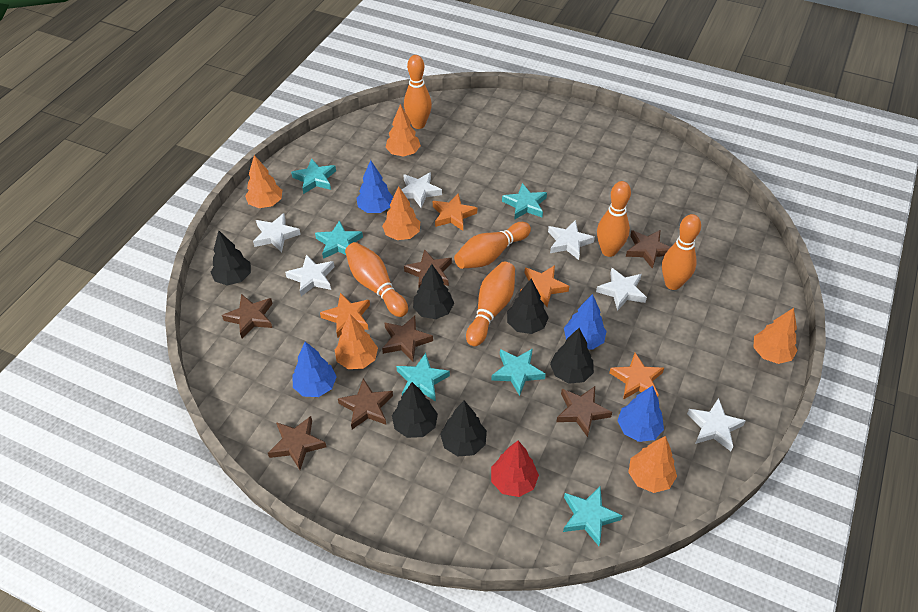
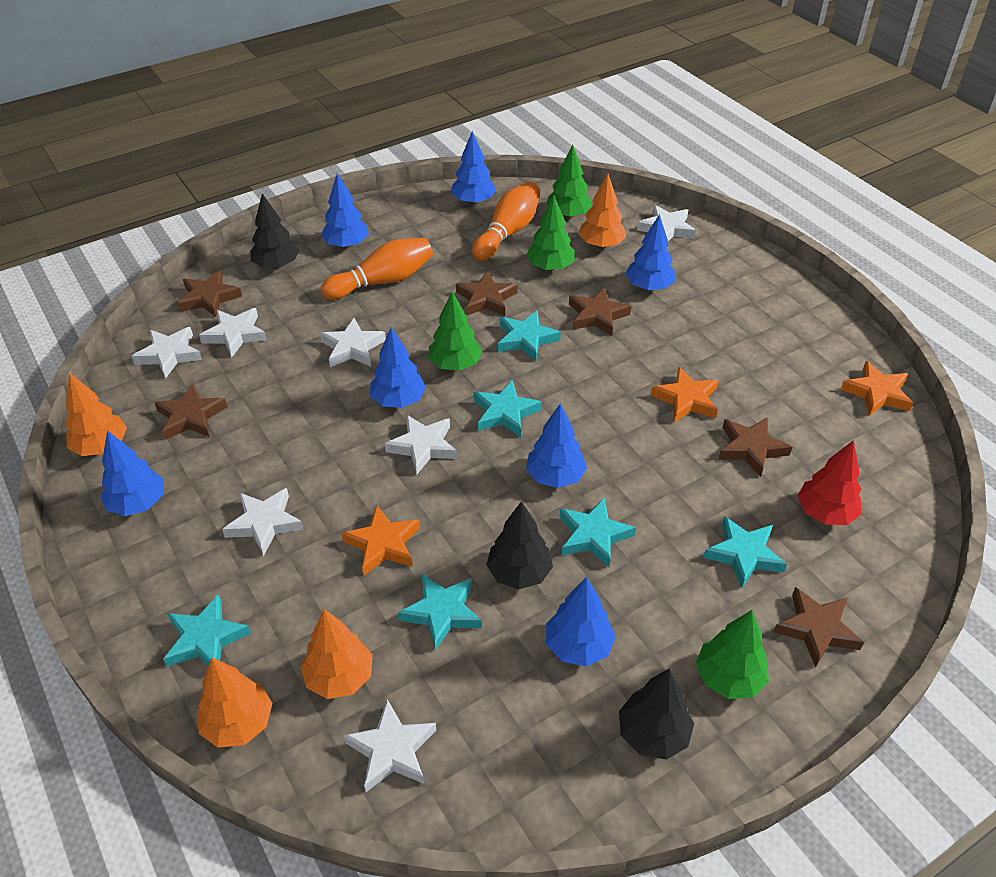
black tree: [210,230,251,285] [392,382,438,438] [413,264,454,319] [440,401,487,456] [507,279,549,334] [550,328,594,383] = 6 -> [250,193,299,269] [486,501,553,589] [619,669,694,760] = 3
blue tree: [293,342,337,397] [356,160,393,213] [564,294,607,350] [617,385,664,442] = 4 -> [100,430,164,516] [321,173,369,248] [370,327,426,408] [451,131,496,205] [526,403,587,488] [546,577,616,666] [625,214,676,291] = 7
brown star: [222,294,273,338] [268,416,326,470] [338,379,393,429] [382,316,433,362] [404,249,452,287] [556,386,612,437] [626,230,671,269] = 7 -> [155,383,227,440] [178,270,242,317] [456,271,518,316] [569,287,631,336] [719,417,792,477] [774,587,864,668] = 6
green tree: none = 0 -> [428,291,482,371] [526,196,575,271] [546,145,592,219] [696,610,769,699] = 4
orange bowling pin: [345,242,408,317] [404,55,432,129] [454,222,531,269] [466,262,515,346] [597,181,631,257] [662,214,701,290] = 6 -> [321,238,433,300] [472,181,540,261] = 2
orange star: [320,293,370,338] [433,193,477,231] [520,265,569,307] [609,353,664,400] = 4 -> [341,505,420,575] [651,367,719,423] [840,361,913,416] = 3
orange tree: [245,155,282,208] [335,314,378,369] [382,186,420,240] [385,104,421,157] [628,436,677,493] [753,308,798,364] = 6 -> [65,373,127,456] [197,658,272,748] [300,609,373,699] [578,174,626,248] = 4
white star: [253,213,301,252] [285,254,335,296] [402,172,442,208] [548,220,595,260] [596,268,647,311] [687,398,746,451] = 6 -> [132,327,202,378] [199,308,267,357] [222,488,303,556] [320,318,386,367] [343,699,436,792] [385,415,457,475] [637,205,696,241] = 7

